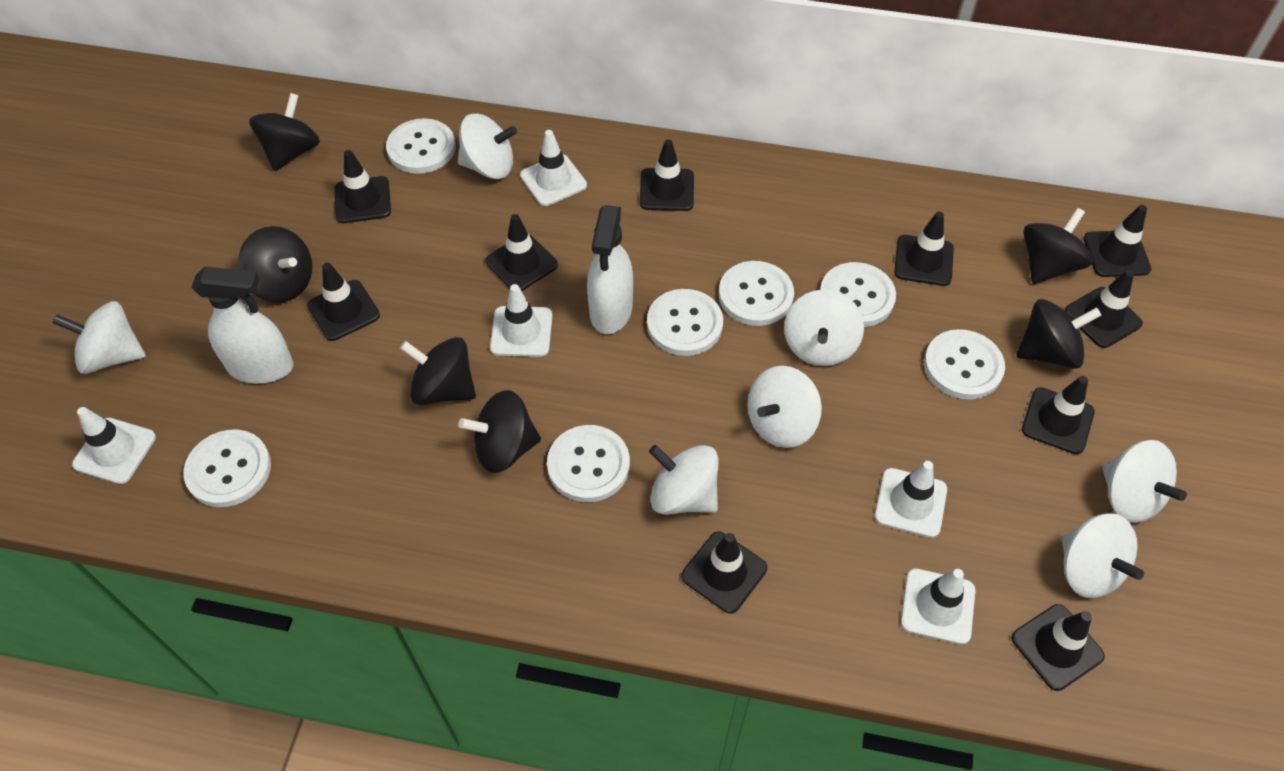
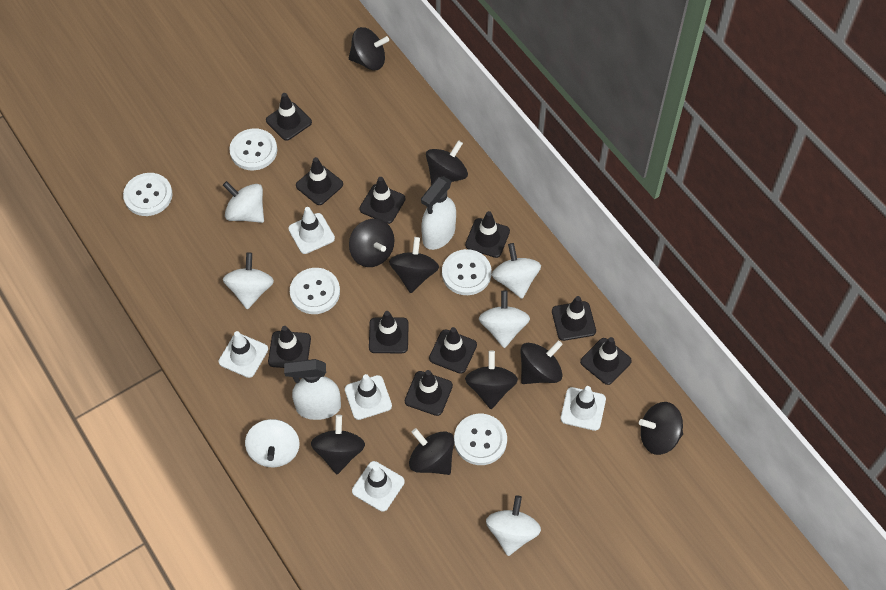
black spinning top: [238,226,312,303] [249,93,320,171] [400,337,476,405] [458,390,541,473] [1016,299,1102,369] [1023,208,1093,284] = 6 -> [311,415,365,474] [349,27,389,70] [349,219,395,267] [389,237,439,293] [409,428,454,475] [426,140,468,185] [465,350,518,409] [520,340,563,384] [639,402,683,455] = 9
white button: [183,430,271,507] [386,118,456,174] [547,425,630,502] [647,289,723,356] [719,261,794,326] [820,262,896,327] [924,329,1005,400] = 7 -> [123,173,173,216] [229,128,277,170] [290,268,340,314] [442,249,492,295] [454,414,507,465] = 5
white spinning top: [52,301,146,374] [458,113,517,179] [649,445,719,514] [747,366,822,448] [784,290,864,366] [1062,513,1144,598] [1102,440,1187,523] = 7 -> [223,181,264,223] [223,253,274,309] [245,419,299,467] [479,290,530,348] [486,495,541,556] [492,243,541,299] = 6

